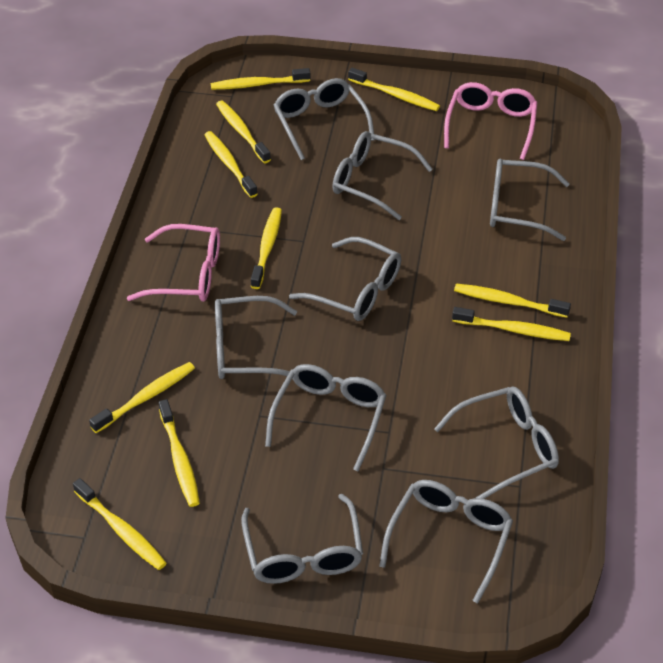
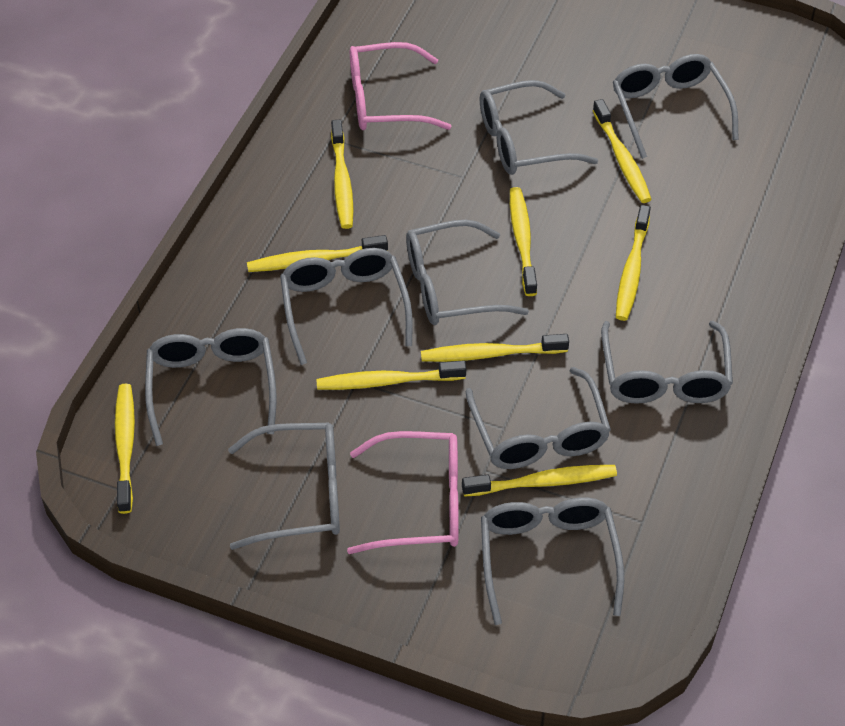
yellow toothbrush: [73,478,166,570] [89,362,195,433] [159,399,200,507] [205,131,258,198] [211,68,311,90] [216,101,271,163] [251,207,282,289] [348,68,440,111] [452,307,571,341] [454,284,571,318] = 10 -> [115,384,135,514] [247,235,388,272] [316,360,466,390] [331,120,354,229] [421,334,569,362] [462,465,617,497] [510,187,537,296] [593,99,652,203] [616,205,651,321] = 9

